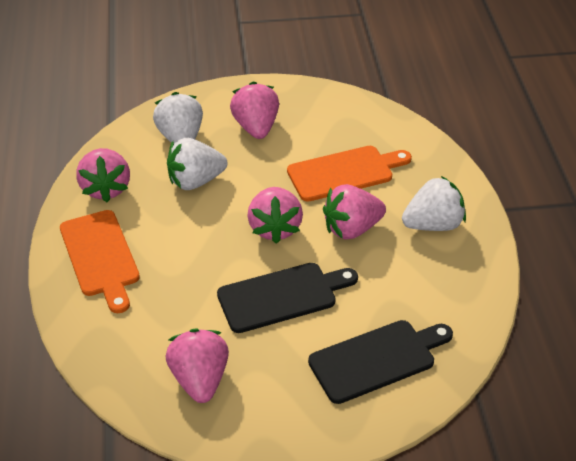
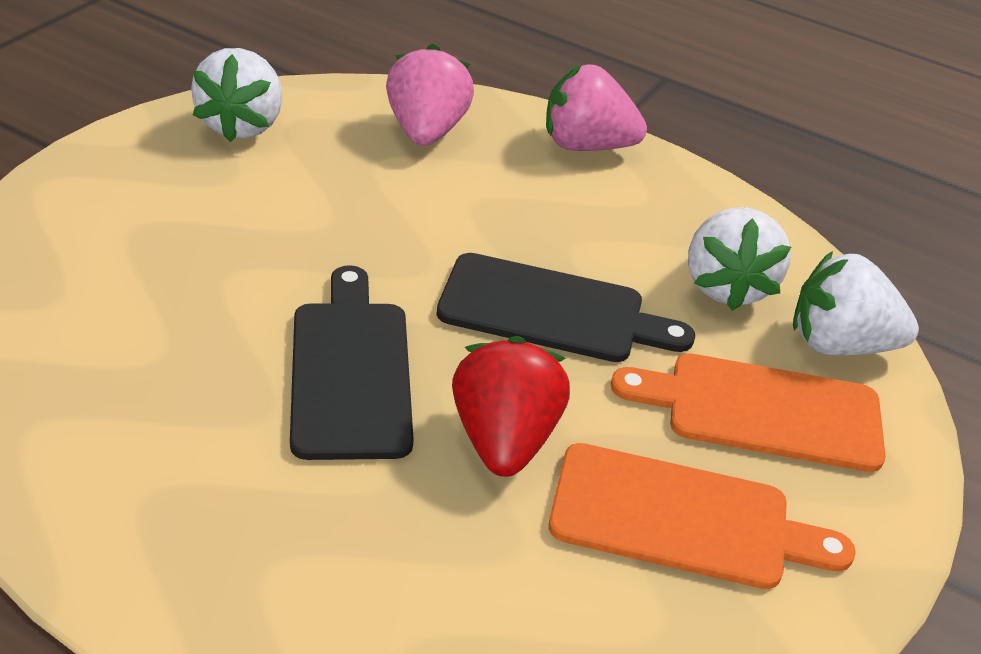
pink strawberry: [76,148,130,202] [165,329,229,403] [230,81,279,139] [248,187,303,244] [323,184,386,239] = 5 -> [386,44,474,146] [546,64,647,151] = 2
red strawberry: none = 0 -> [452,336,570,477] = 1

